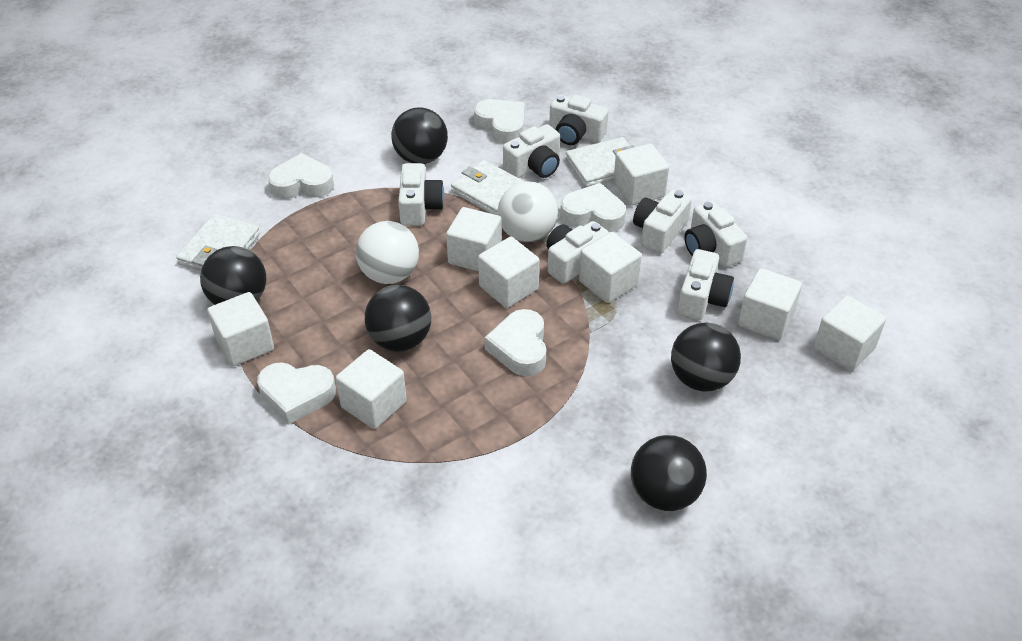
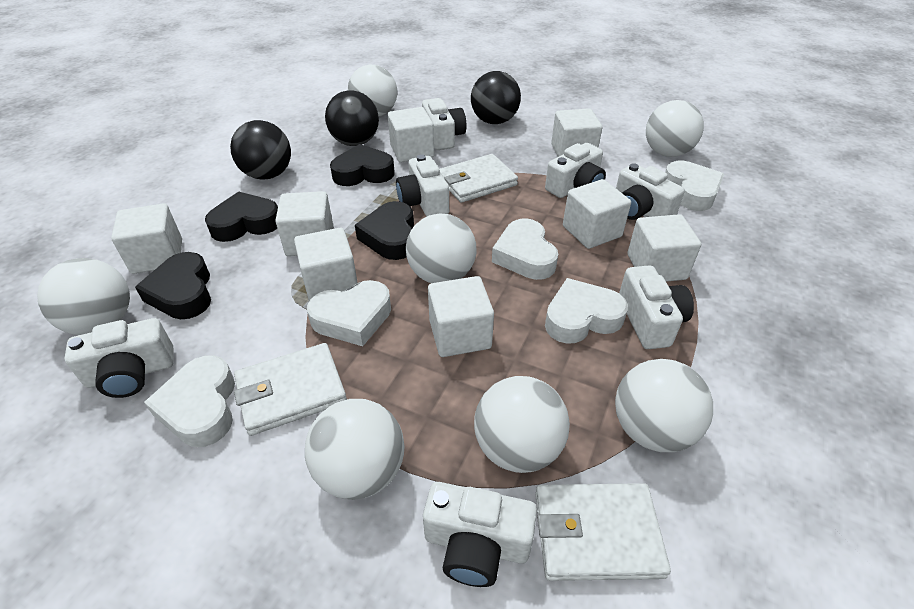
black ball: [200,246,266,305] [365,285,431,352] [391,107,448,164] [631,435,707,511] [671,322,741,392] = 5 -> [230,120,291,180] [325,90,379,146] [471,71,521,124] = 3
black heart: none = 0 -> [135,252,211,319] [205,191,278,242] [330,144,395,186] [355,201,414,260] = 4
white ball: [356,221,419,284] [498,181,558,242] = 2 -> [37,258,130,335] [305,399,405,500] [348,64,397,117] [406,213,476,283] [474,376,570,473] [615,359,713,452] [646,100,704,157] = 7

